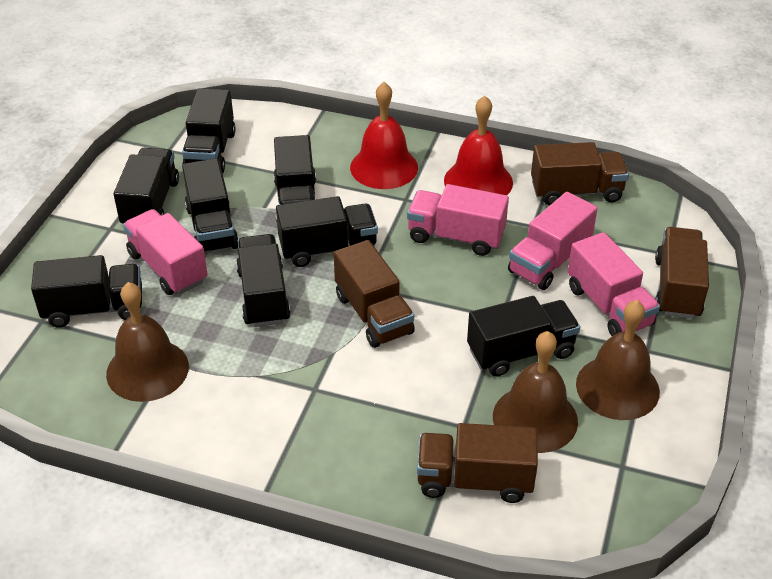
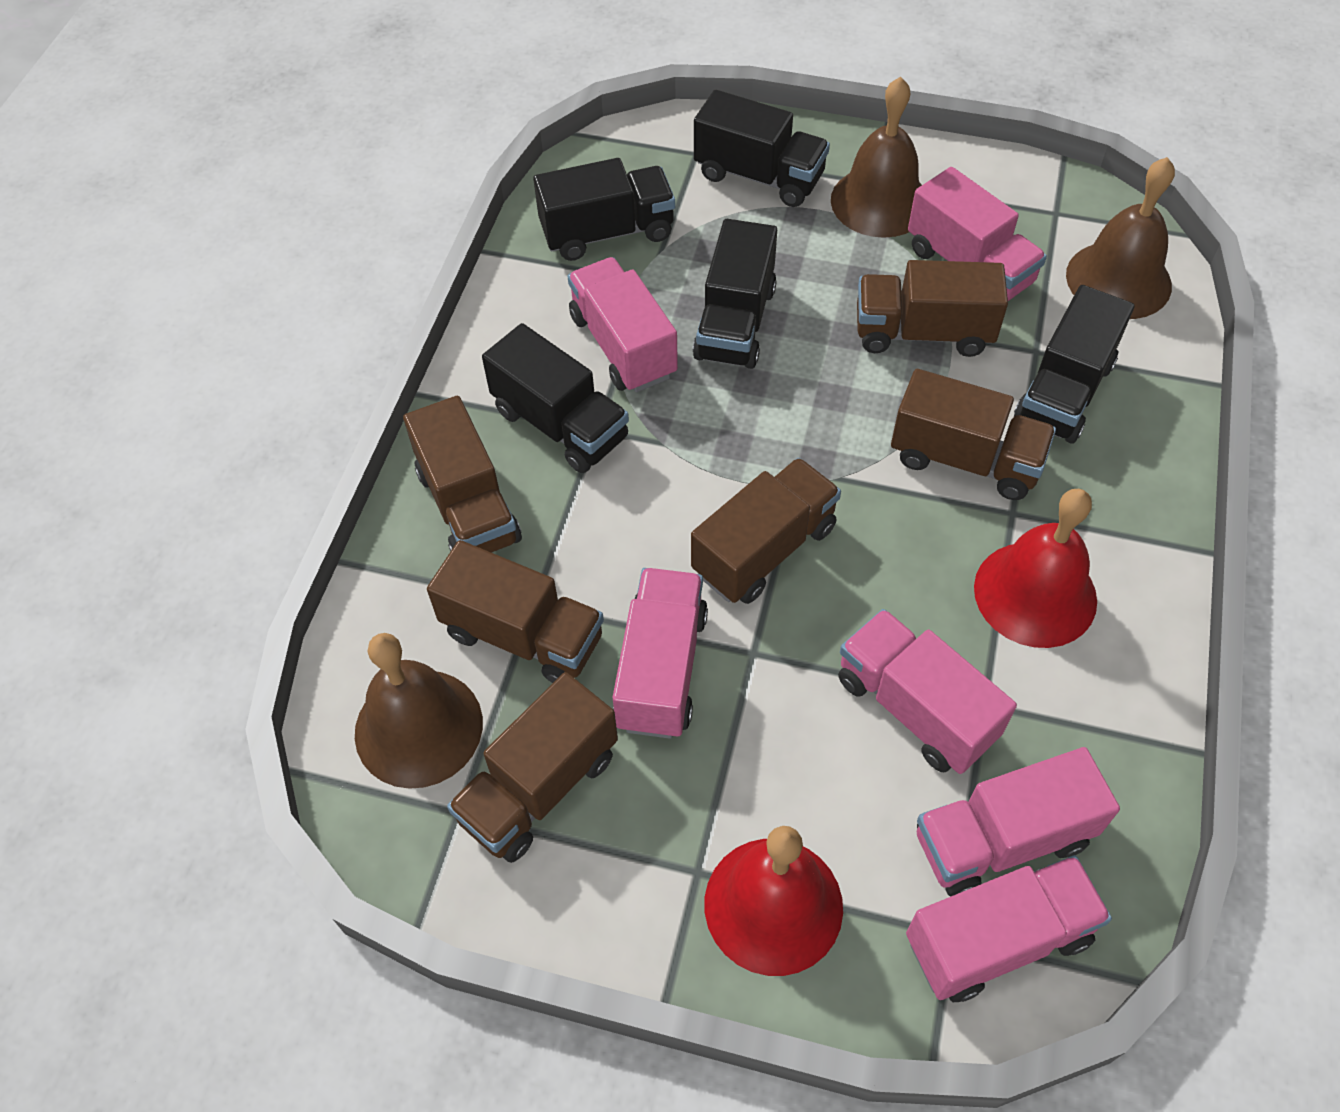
black truck: [31,255,142,328] [114,148,179,224] [182,88,236,174] [182,158,239,253] [236,234,290,327] [273,135,316,222] [276,196,378,267] [467,296,580,377] = 8 -> [482,323,629,473] [533,158,675,261] [693,219,777,369] [694,90,830,207] [1014,285,1135,443] = 5
brown truck: [334,240,415,348] [417,423,538,503] [531,142,629,205] [655,227,709,319] = 4 -> [403,396,522,553] [427,540,604,683] [447,672,618,863] [691,458,841,604] [857,260,1008,357] [891,369,1056,500] = 6
pink truck: [123,209,208,295] [407,184,509,256] [508,192,598,290] [568,232,660,336] = 4 -> [567,257,678,392] [612,568,708,739] [838,609,1017,774] [906,855,1112,1002] [908,167,1047,301] [917,747,1120,897] = 6

